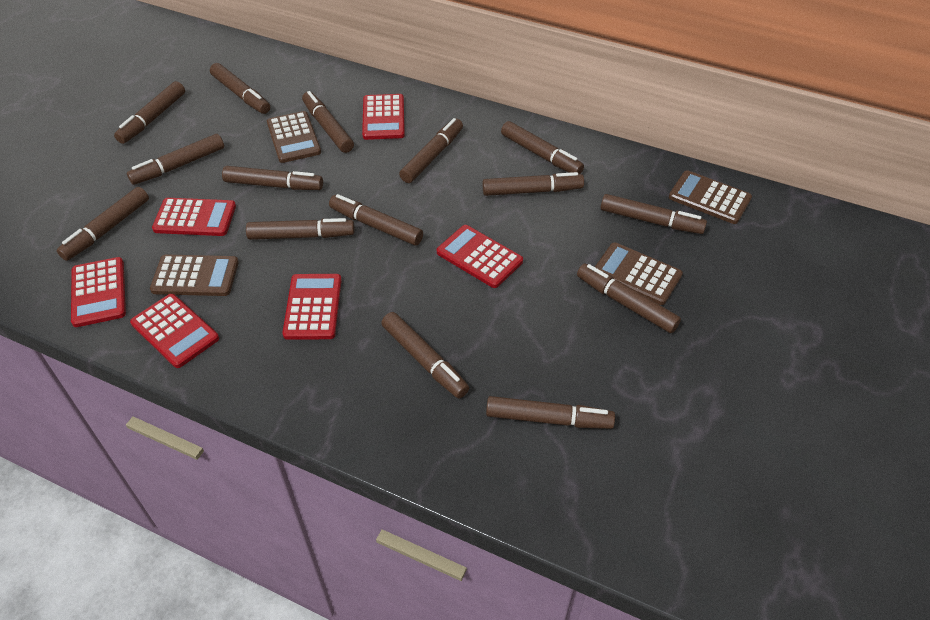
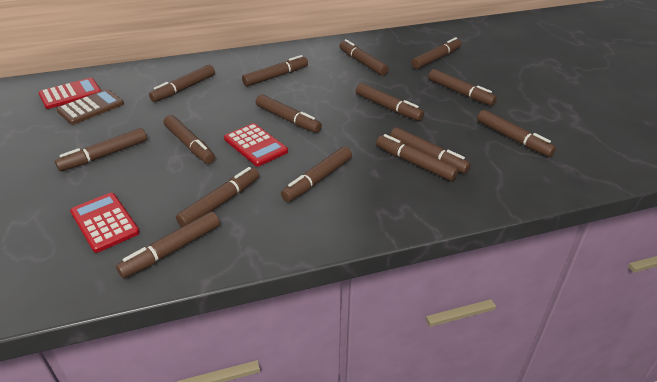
brown calculator: [150,255,239,296] [267,111,321,163] [595,242,683,305] [669,170,752,224] = 4 -> [57,89,124,125] = 1
red calculator: [71,257,126,327] [130,294,219,368] [152,198,236,236] [282,274,342,340] [362,94,405,140] [437,225,523,288] = 6 -> [38,78,101,109] [70,193,140,253] [224,123,288,166] = 3

